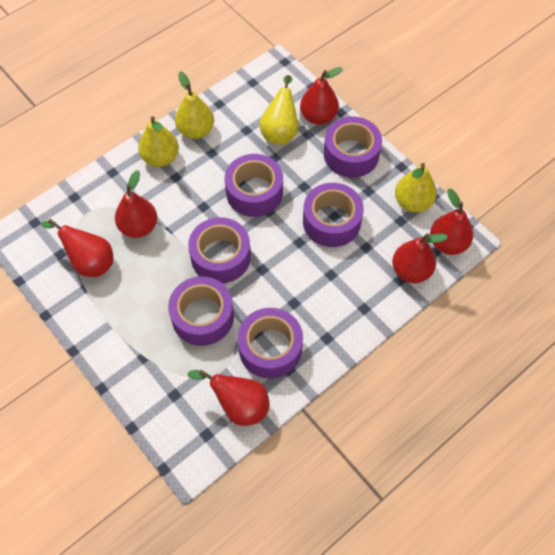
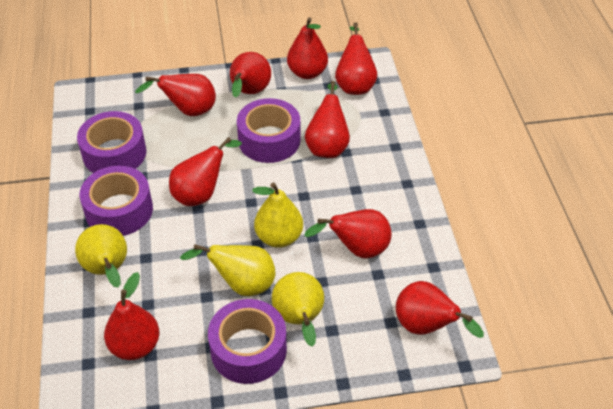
purple tape: [168,276,234,346] [188,217,251,283] [225,154,283,217] [237,308,303,379] [303,183,364,247] [324,116,382,178] = 6 -> [77,111,146,173] [80,166,153,236] [208,299,287,384] [237,98,301,163] = 4
red pear: [41,219,113,277] [115,170,157,238] [188,370,269,426] [300,67,343,125] [392,233,448,283] [430,188,473,255] = 6 -> [104,272,159,360] [135,74,216,116] [169,137,242,206] [230,52,271,98] [287,17,328,79] [304,209,392,259] [305,81,350,158] [335,22,377,95] [396,281,484,338] = 9

